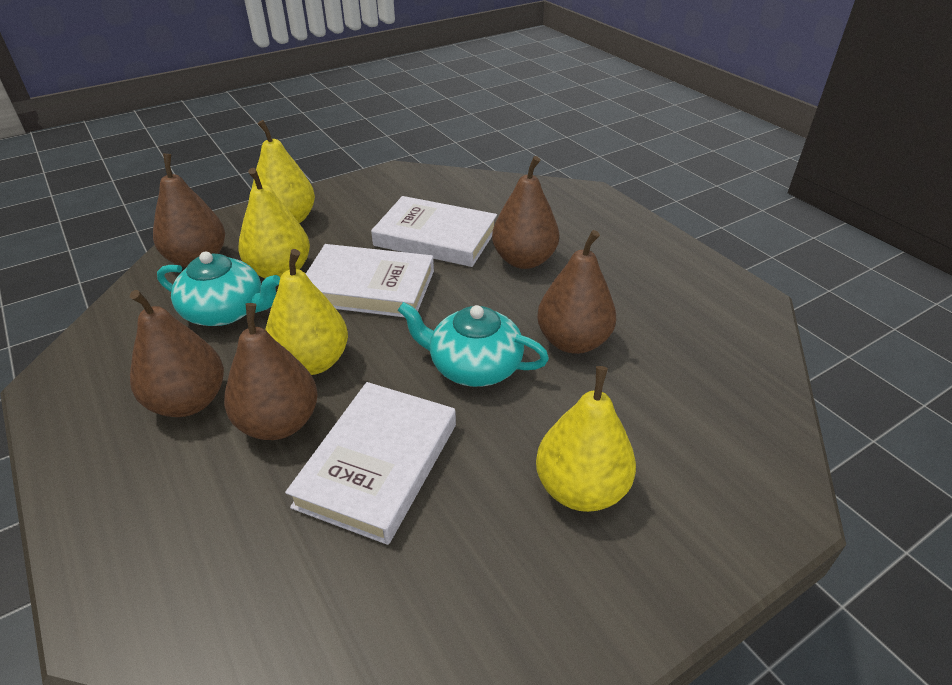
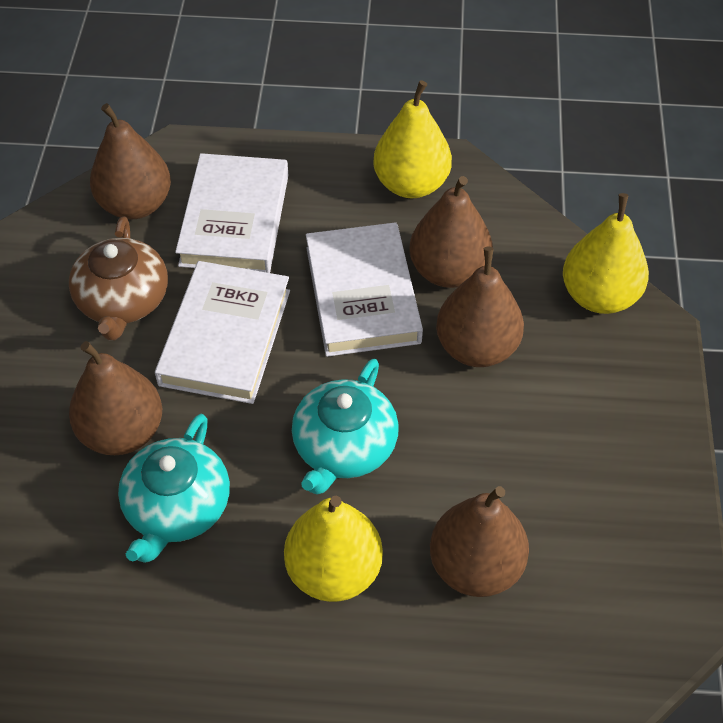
brown teapot: none = 0 -> [69,216,168,341] = 1
yellow pear: [238,168,310,279] [252,120,315,224] [265,249,348,375] [536,366,636,512] = 4 -> [284,495,383,602] [373,80,452,198] [563,193,649,314] = 3

